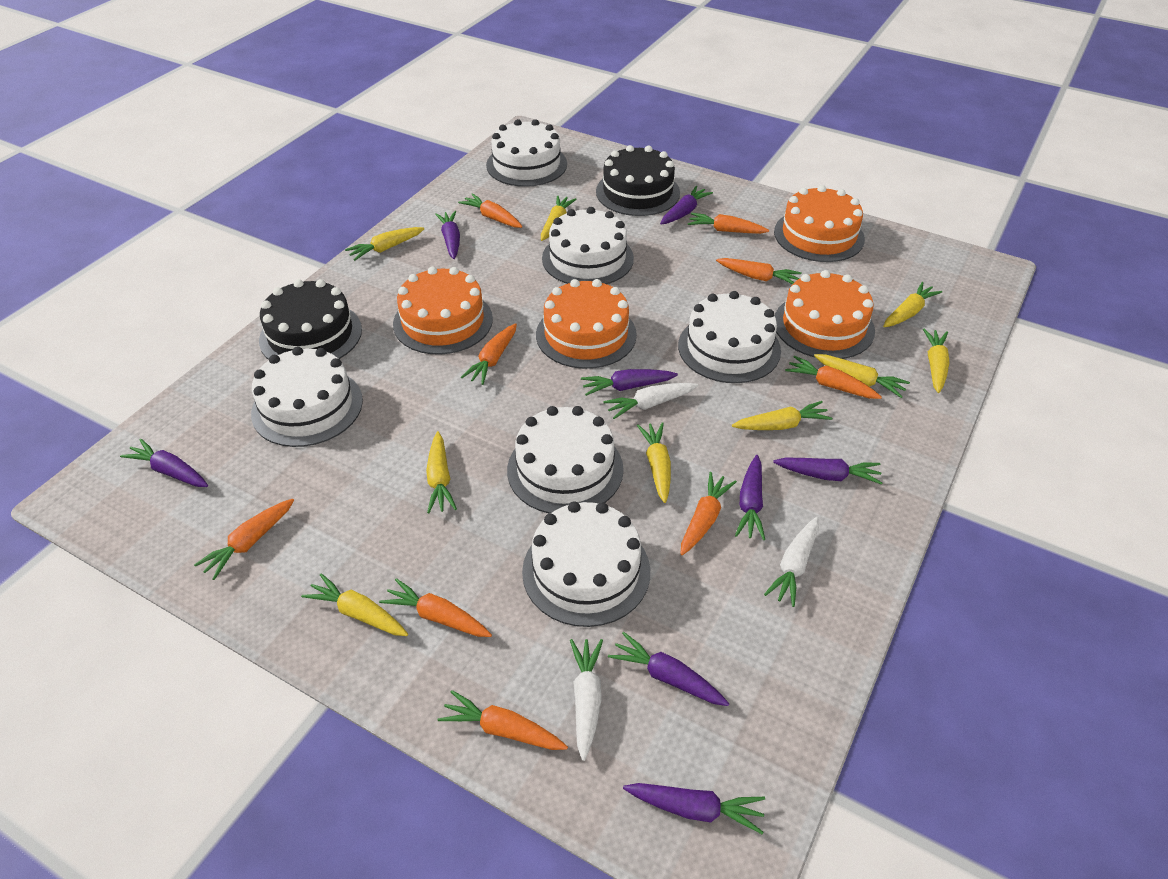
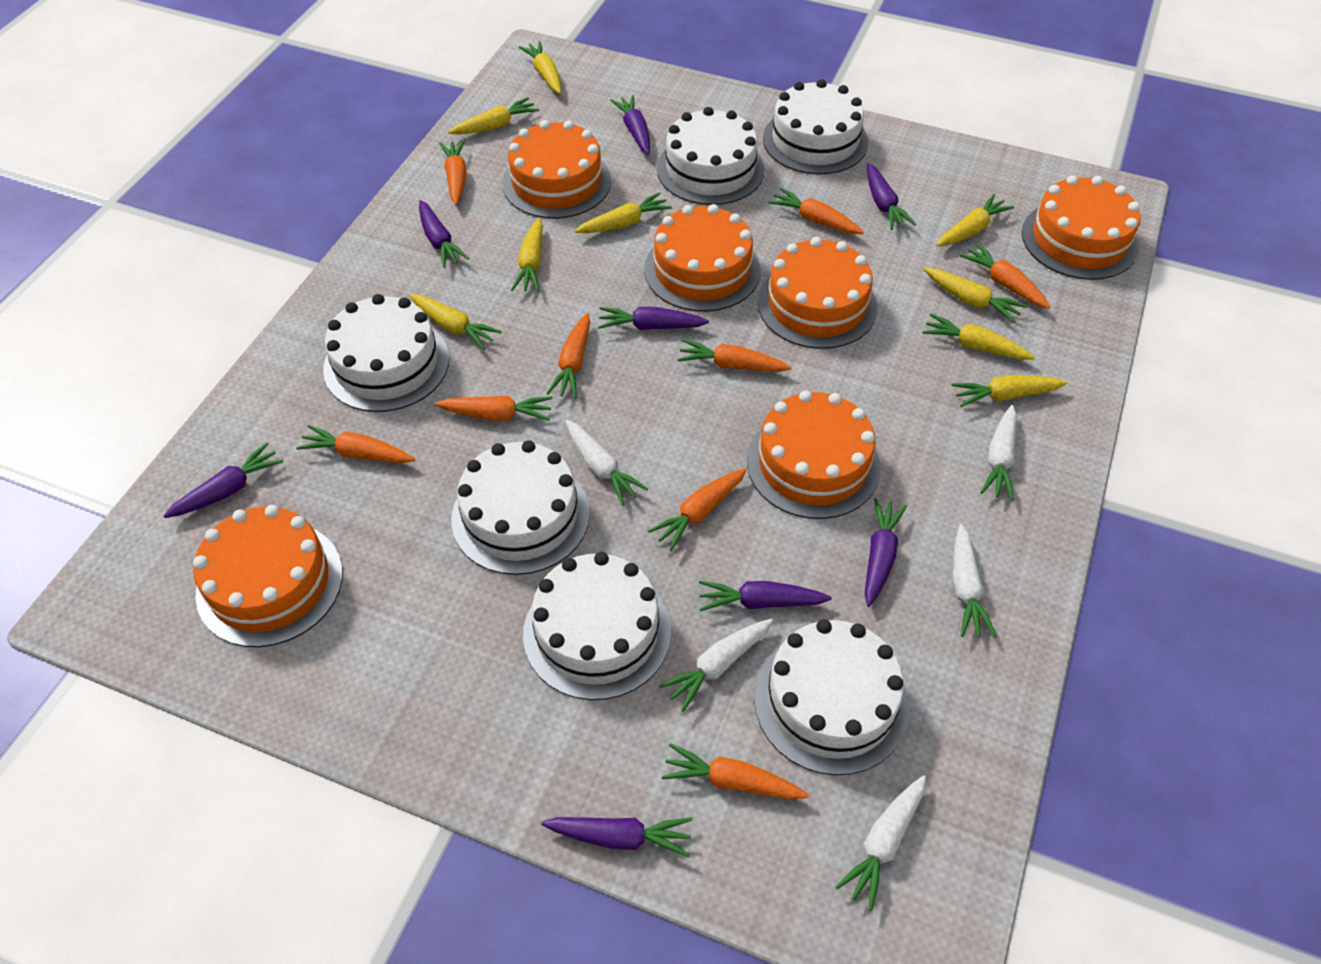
black cake: [259,279,362,360] [596,145,680,216] = 2 -> none = 0
orange cake: [393,267,493,355] [536,279,637,369] [774,185,865,262] [775,270,875,359] = 4 -> [193,505,343,647] [502,120,611,219] [644,204,761,312] [747,391,881,519] [758,237,878,349] [1022,175,1141,280] = 6
white carrot: [570,639,603,761] [603,383,698,419] [764,517,819,607] = 3 -> [565,420,648,506] [659,618,773,712] [835,775,926,911] [953,524,997,637] [980,405,1017,501] = 5

